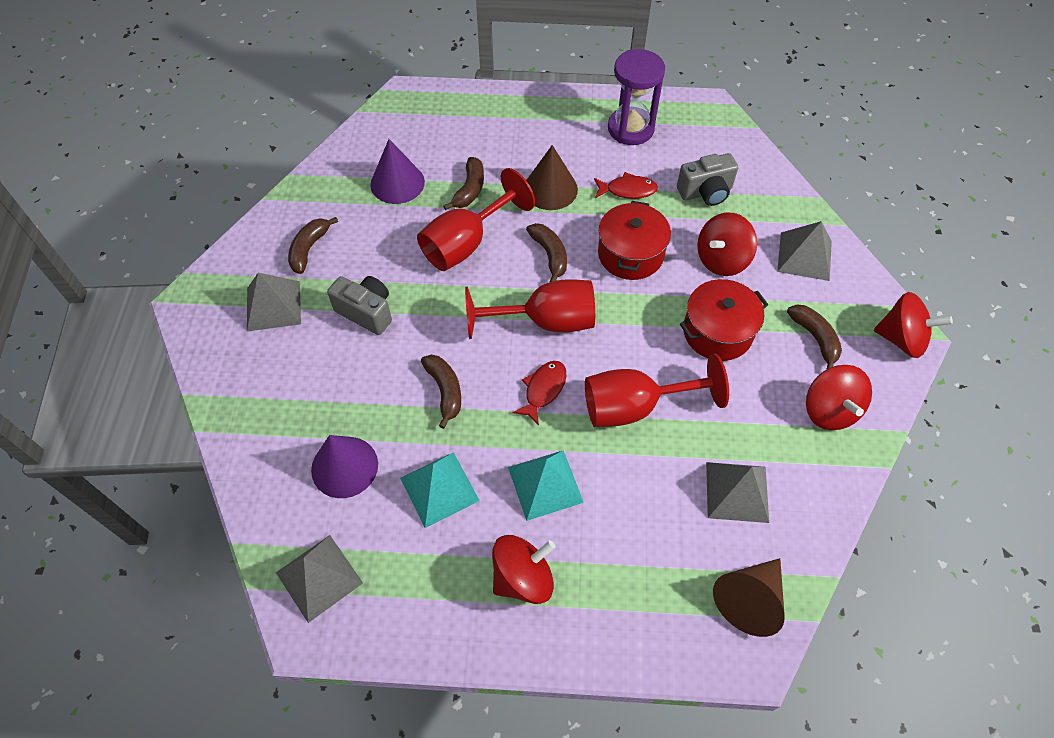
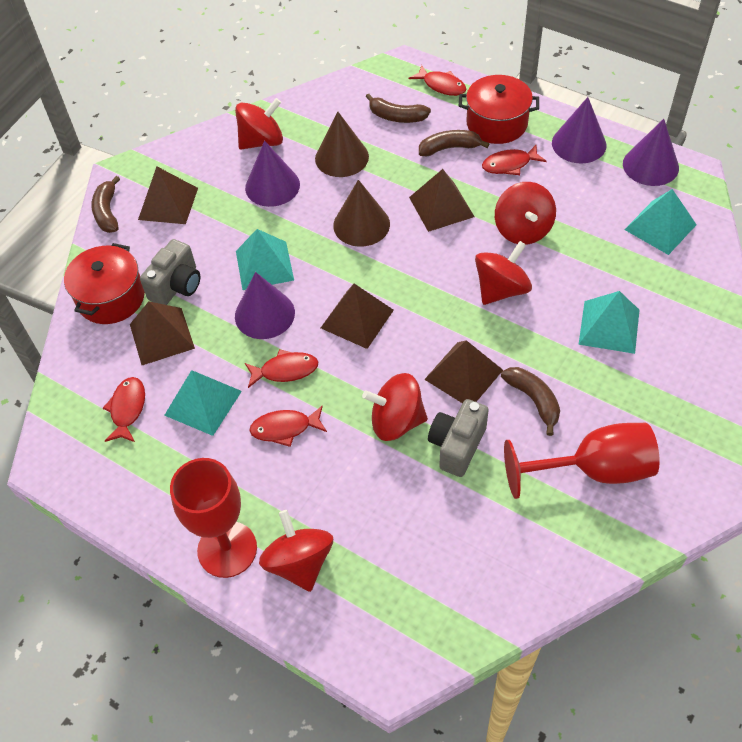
brown banana: [288,217,338,274] [421,355,461,429] [443,157,484,210] [526,223,567,282] [787,304,842,370] = 5 -> [91,176,120,233] [366,94,431,123] [419,130,489,156] [501,367,560,436] = 4
brown pyramid: none = 0 -> [130,302,195,365] [138,167,198,224] [321,284,394,349] [409,169,475,232] [424,340,503,403] = 5
grey pyramid: [247,273,301,331] [276,535,363,623] [706,462,769,523] [777,221,832,281] = 4 -> none = 0
purple cone: [311,435,378,498] [370,139,425,204] = 2 -> [235,272,295,339] [245,141,300,207] [552,97,606,163] [623,119,679,186] = 4
purple hourglass: [608,49,665,145] = 1 -> none = 0
red fish: [512,361,566,426] [594,172,658,199] = 2 -> [103,377,145,442] [245,349,318,388] [249,406,327,447] [409,65,466,96] [482,145,547,175] = 5
red goblet: [417,168,535,271] [465,279,595,339] [585,354,729,427] = 3 -> [170,458,257,578] [504,423,660,499] = 2
red spinning top: [492,535,555,604] [697,212,757,276] [806,365,872,430] [874,292,953,358] = 4 -> [235,98,283,150] [259,510,333,592] [362,373,428,441] [475,241,532,305] [495,182,556,245] = 5
turquoise pyramid: [400,452,480,528] [508,450,584,521] = 2 -> [164,370,242,436] [236,229,294,290] [578,291,639,354] [624,189,697,255] = 4

